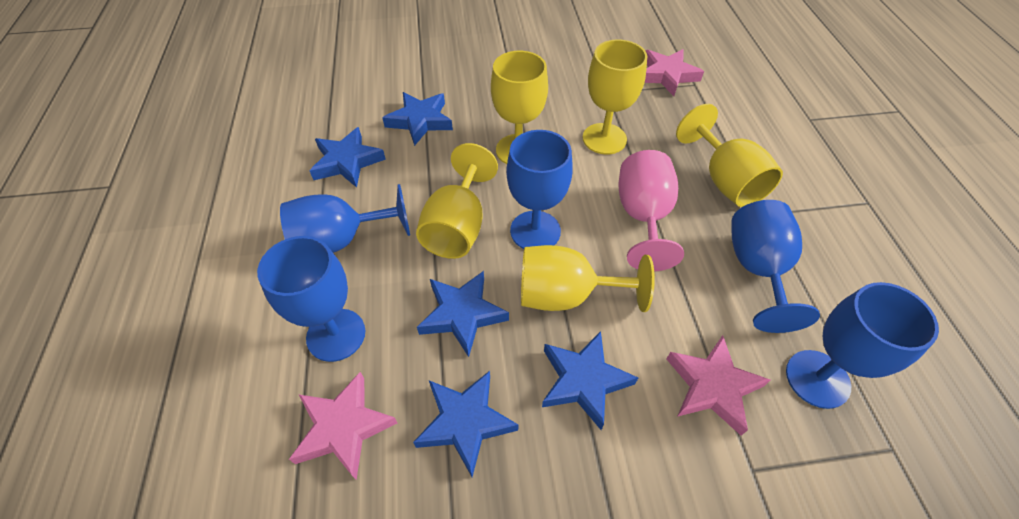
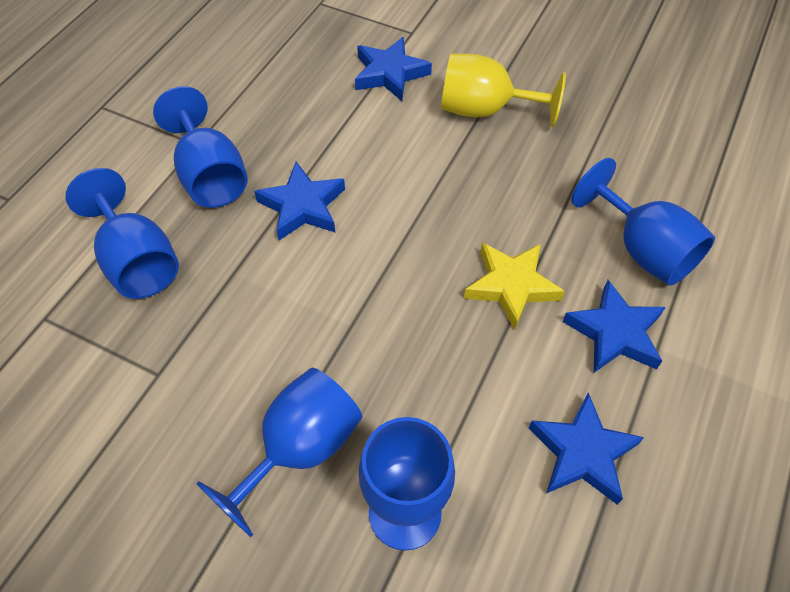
blue star: [310,127,386,188] [382,92,453,146] [413,371,519,477] [417,271,509,357] [542,331,638,430] = 5 -> [254,162,345,240] [355,37,432,101] [529,392,644,505] [563,280,666,373] = 4
pink goblet: [619,150,684,271] = 1 -> none = 0
pink star: [289,372,397,480] [645,49,704,96] [667,335,770,436] = 3 -> none = 0
yellow goblet: [416,143,498,259] [491,51,548,164] [521,245,655,312] [583,40,647,154] [676,104,783,207] = 5 -> [441,54,566,127] = 1
yellow star: none = 0 -> [464,243,565,330] = 1

